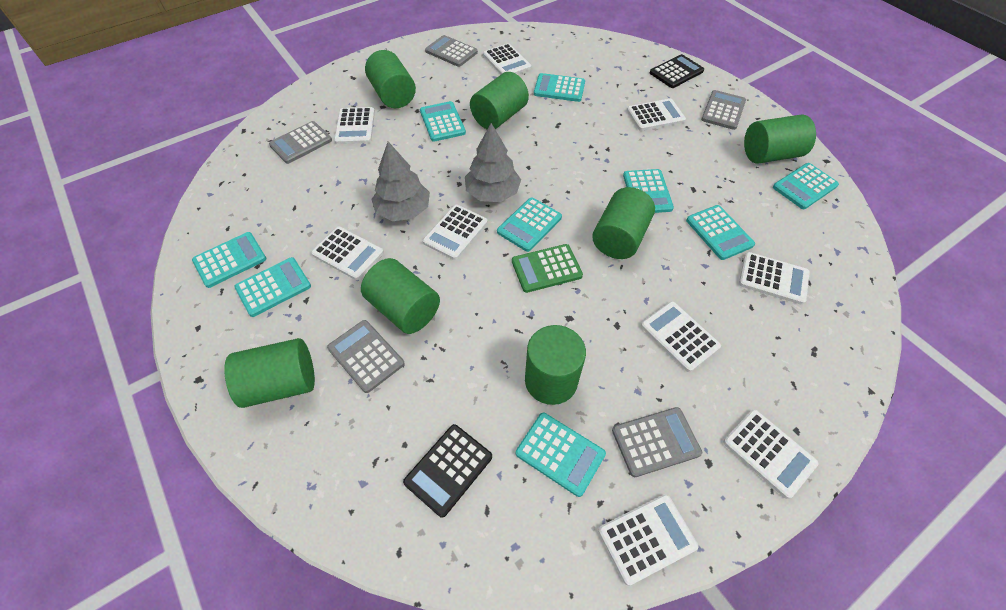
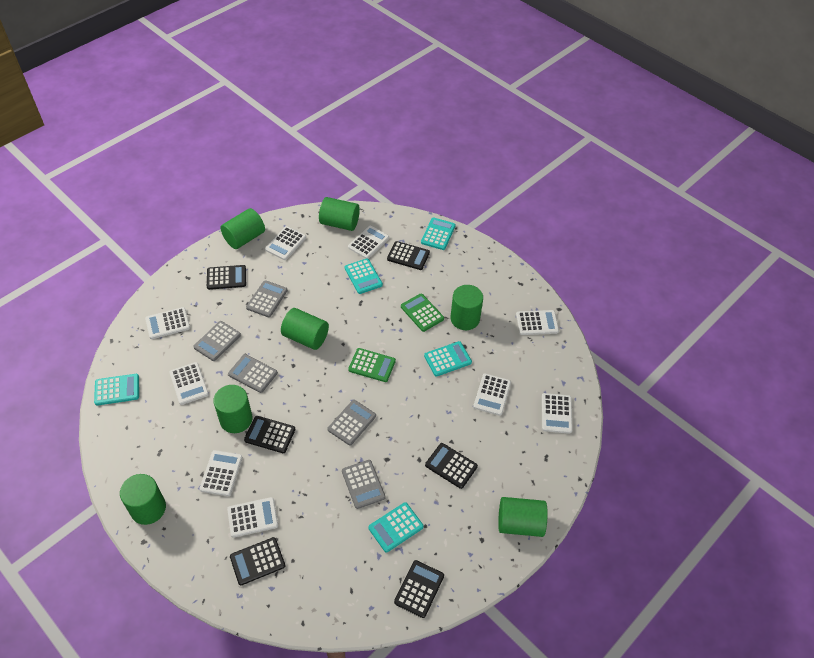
black calculator: [403,424,492,518] [650,54,704,88] = 2 -> [207,265,246,290] [230,537,285,585] [244,416,295,453] [387,241,430,270] [394,560,444,618] [425,443,478,489] = 6
green calculator: [512,244,583,293] = 1 -> [348,348,396,382] [401,293,444,332] = 2
grey tree: [371,142,430,221] [465,123,521,202] = 2 -> none = 0
turquoise calculator: [192,232,266,288] [234,257,311,317] [420,101,466,142] [497,197,562,252] [516,413,606,497] [534,73,585,102] [623,169,674,213] [686,205,755,260] [773,163,839,209] = 9 -> [94,374,139,406] [345,259,383,294] [368,502,424,552] [421,217,456,250] [424,341,472,377] = 5

